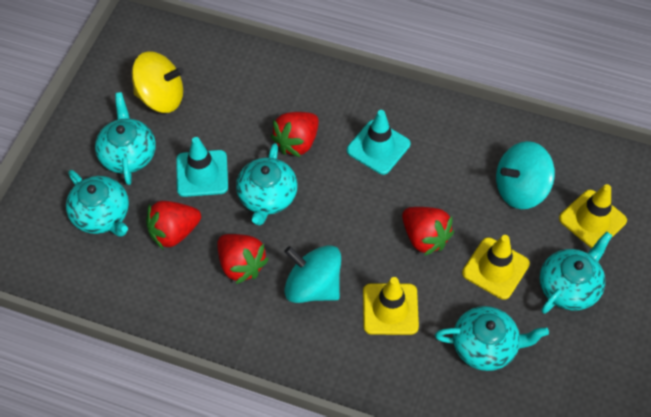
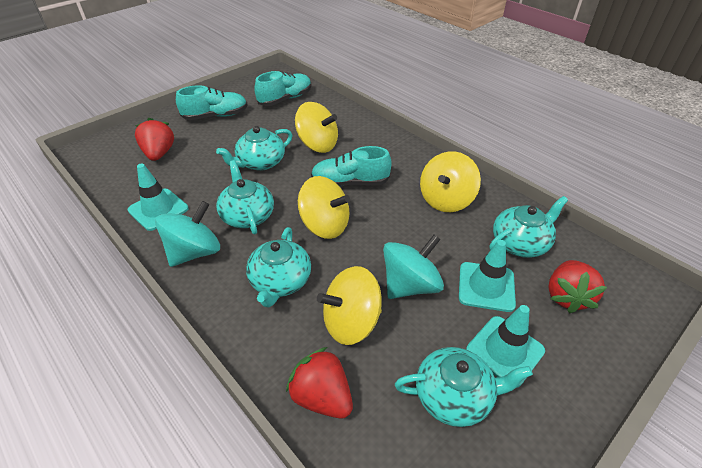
red strawberry: [146,201,201,250] [217,234,269,284] [271,112,319,157] [402,207,454,256] = 4 -> [135,118,174,161] [286,347,353,419] [548,260,607,313] = 3
turquoise shoe: none = 0 -> [176,85,248,120] [254,71,312,106] [311,146,392,186] = 3
turquoise traffic cone: [176,137,228,197] [347,110,410,175] = 2 -> [128,163,188,231] [459,240,516,312] [466,305,545,387] = 3
yellow spinning top: [132,51,184,113] = 1 -> [295,102,338,153] [298,176,350,239] [317,266,382,345] [420,151,481,212] = 4
yellow traffic cone: [363,277,419,335] [462,235,530,300] [559,184,627,248] = 3 -> none = 0

